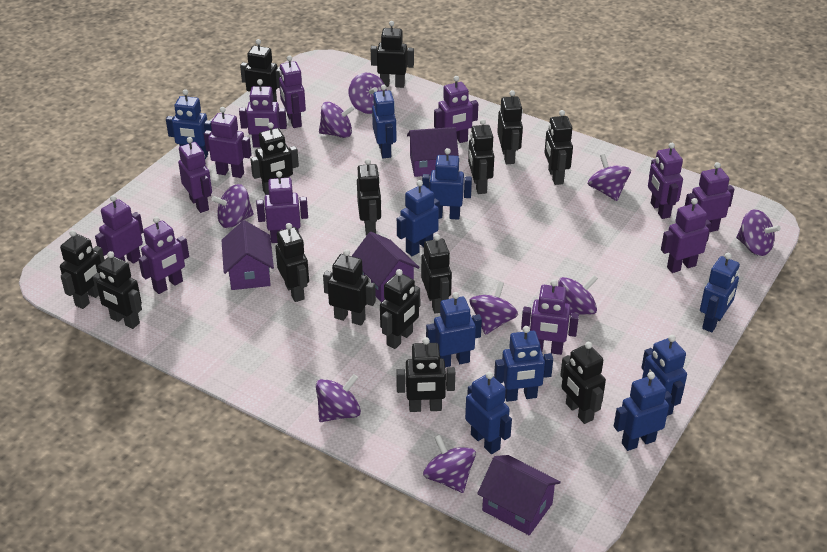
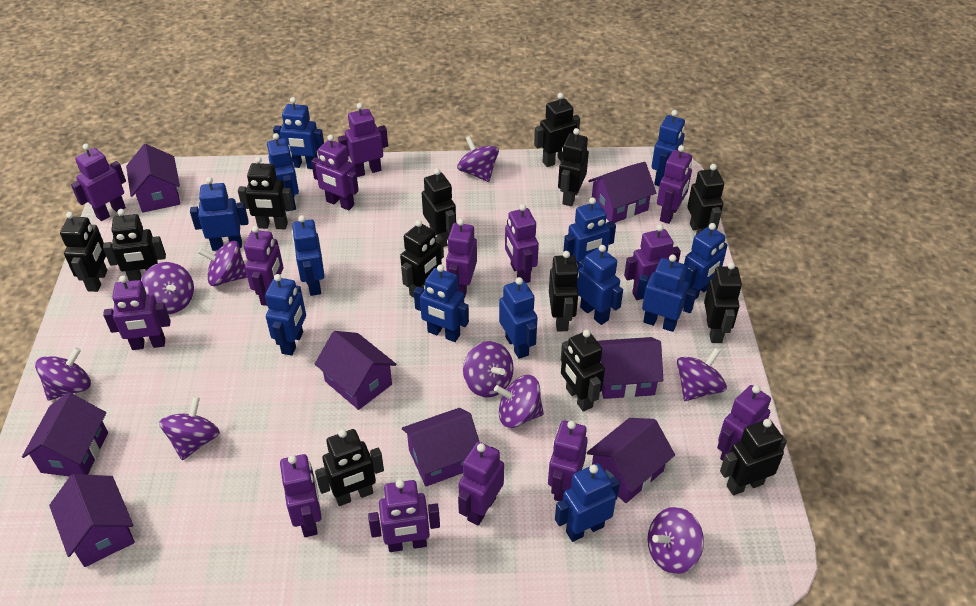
black robot: [60,230,105,309] [93,251,142,329] [240,39,281,102] [250,122,299,195] [275,223,309,302] [323,249,376,326] [357,158,381,235] [371,21,414,88] [380,269,421,349] [396,337,455,412] [421,234,452,314] [468,119,494,194] [497,90,523,164] [544,110,573,185] [560,342,606,424] = 15 -> [60,212,107,292] [103,209,166,281] [238,157,294,229] [315,429,384,506] [400,220,444,298] [422,168,456,247] [534,93,580,167] [549,251,579,332] [558,128,589,206] [561,330,605,412] [687,164,724,235] [704,262,742,343] [720,419,787,495] = 13
blue robot: [166,89,212,159] [372,85,396,158] [397,180,440,256] [422,148,472,220] [426,292,482,367] [465,372,512,454] [494,326,553,402] [614,372,672,451] [641,335,687,416] [700,253,740,332] = 10 -> [190,177,248,251] [265,274,306,356] [267,133,299,211] [273,97,324,169] [292,215,324,296] [414,265,469,342] [499,277,538,359] [555,463,620,542] [563,197,616,265] [577,245,623,325] [637,255,697,332] [652,110,685,186] [683,223,728,300] = 13
purple house: [221,220,274,290] [352,232,420,302] [407,127,459,177] [477,455,561,535] = 4 -> [22,392,108,476] [49,474,135,567] [126,144,180,213] [315,331,397,410] [402,408,479,486] [586,418,675,503] [588,162,656,223] [597,337,663,399] = 8
purple robot: [95,195,143,264] [138,216,189,294] [178,137,212,213] [204,107,252,178] [239,79,287,148] [256,171,308,243] [279,56,306,128] [434,76,478,143] [521,279,579,355] [648,143,683,219] [661,198,711,273] [685,162,734,232] = 12 -> [71,144,126,221] [103,275,171,350] [244,226,283,306] [280,454,322,537] [311,135,359,210] [338,103,388,177] [368,479,440,552] [446,219,477,299] [458,442,504,525] [505,204,539,283] [548,420,588,501] [624,224,681,300] [657,145,692,224] [717,385,771,461] = 14

